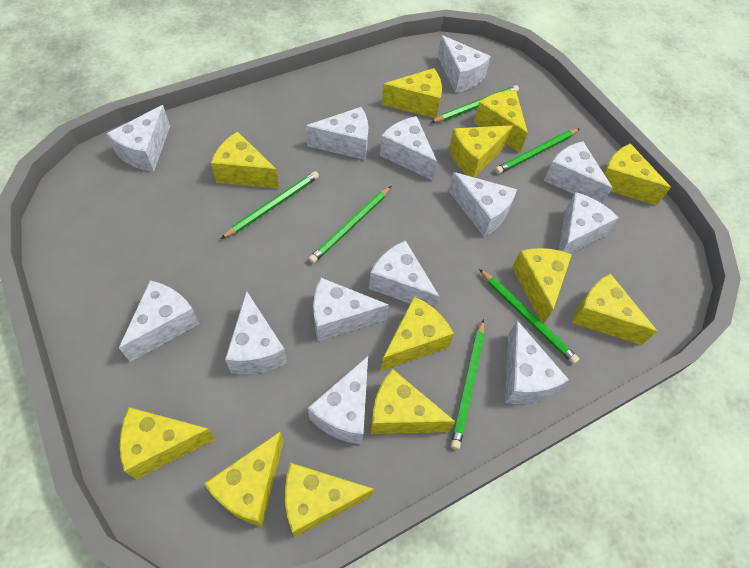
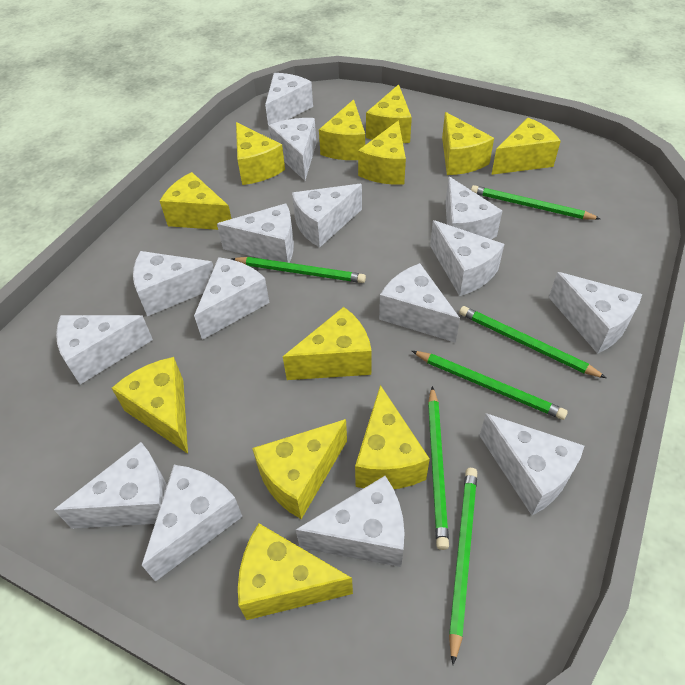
white cheese: [106,105,170,172] [119,280,200,362] [225,291,287,374] [306,107,368,160] [308,356,368,444] [313,278,389,341] [369,240,440,310] [380,116,437,181] [438,35,491,93] [449,172,517,237] [505,321,569,404] [544,141,612,204] [559,192,619,254] = 13 -> [54,442,167,529] [56,315,153,384] [133,251,214,316] [142,465,242,582] [194,257,270,340] [217,203,294,263] [265,73,313,128] [269,118,317,181] [292,184,362,248] [296,476,405,567] [379,263,460,343] [430,220,504,296] [445,177,503,240] [479,413,584,515] [549,272,642,354] = 15

